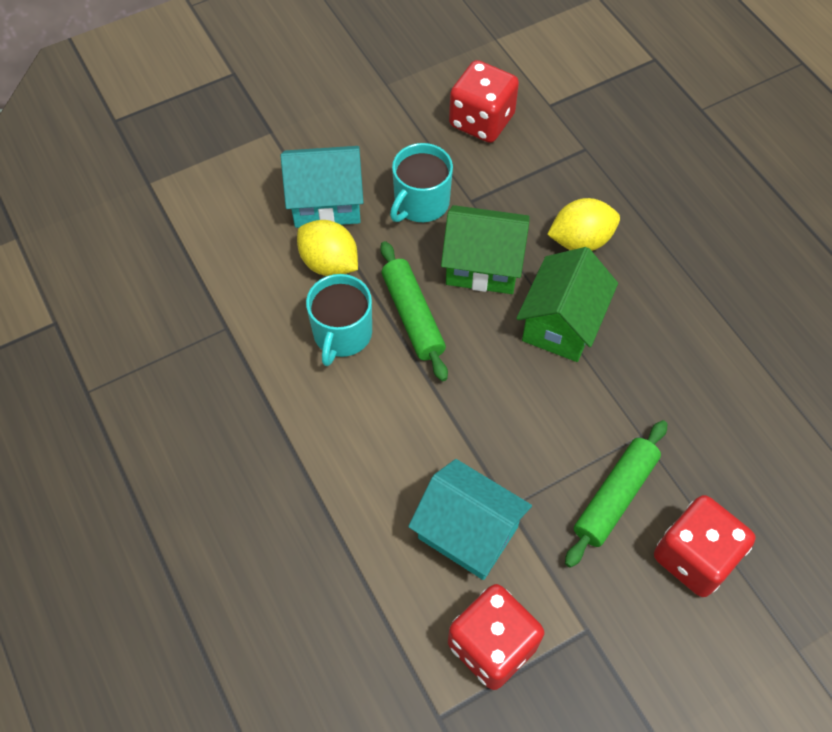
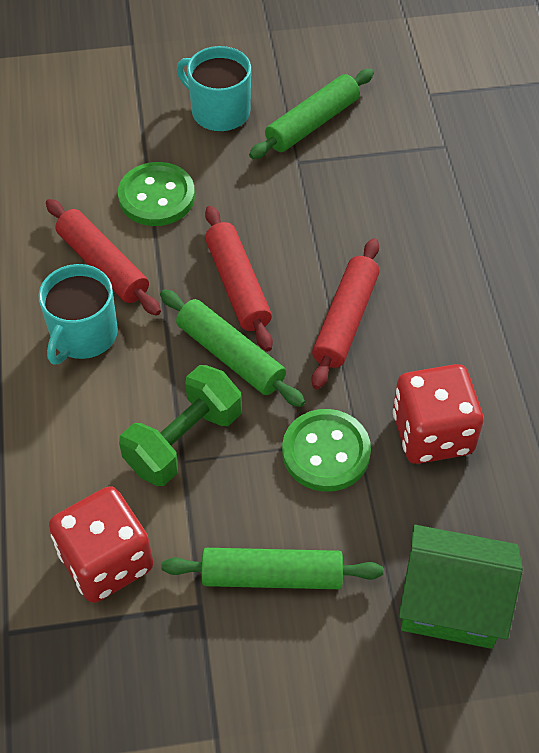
green button: none = 0 -> [118,162,195,226] [282,409,371,492] = 2
green dumbbell: none = 0 -> [119,365,242,486] = 1
green house: [441,205,530,294] [516,247,618,362] = 2 -> [398,525,523,649] = 1
green rolling pin: [380,241,448,381] [565,420,667,568] = 2 -> [160,289,305,407] [162,548,383,589] [249,69,374,159] = 3
red dice: [448,584,544,690] [449,60,519,143] [654,495,756,597] = 3 -> [49,486,153,603] [393,364,484,464] = 2
red rolling pin: none = 0 -> [46,199,161,316] [205,206,273,352] [312,238,380,389] = 3
turquoise house: [281,146,364,228] [408,459,532,580] = 2 -> none = 0
yellow lemon: [297,220,358,276] [547,198,620,251] = 2 -> none = 0

